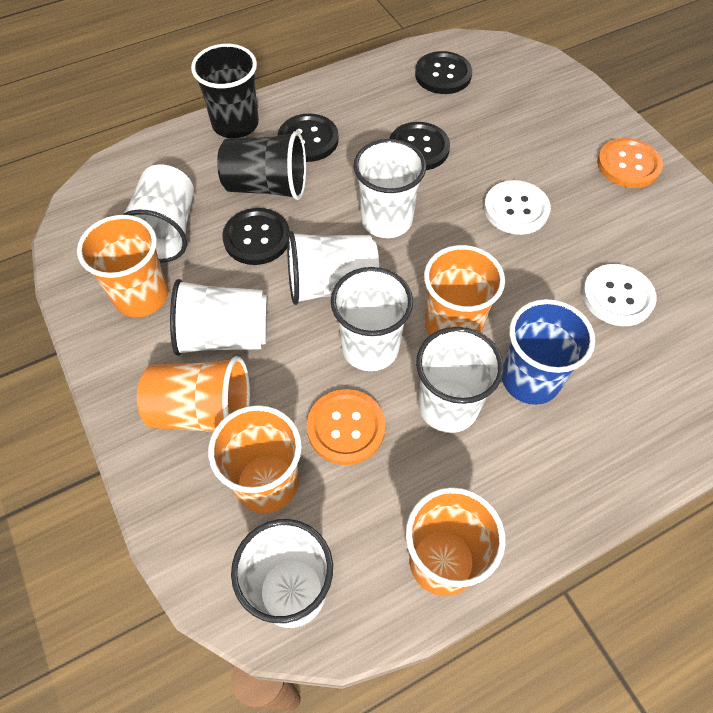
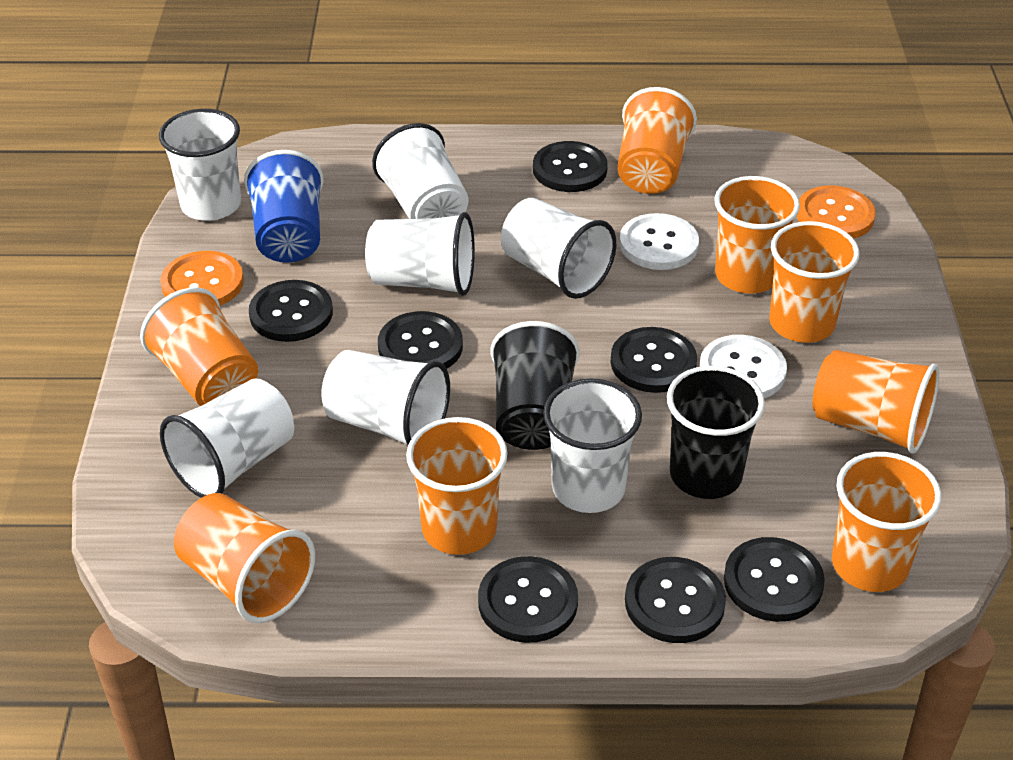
black button: [222,208,289,265] [278,113,339,162] [389,122,450,170] [415,51,472,94] = 4 -> [249,280,333,342] [378,311,463,368] [478,556,578,643] [533,141,608,192] [611,327,697,393] [625,557,726,643] [724,537,825,622] = 7
orange cup: [77,215,168,317] [137,356,250,432] [208,405,302,513] [406,487,505,596] [424,245,505,336] = 5 -> [140,287,258,406] [174,493,315,623] [406,417,508,555] [618,87,697,194] [714,176,800,294] [769,221,859,343] [812,350,940,454] [832,452,942,592] = 8

